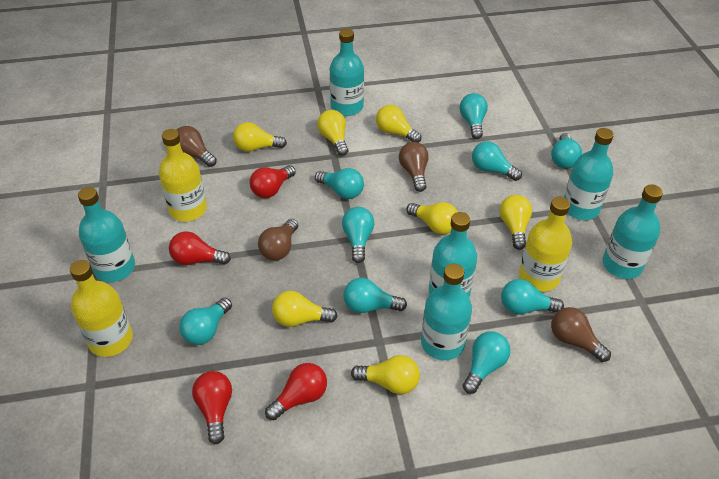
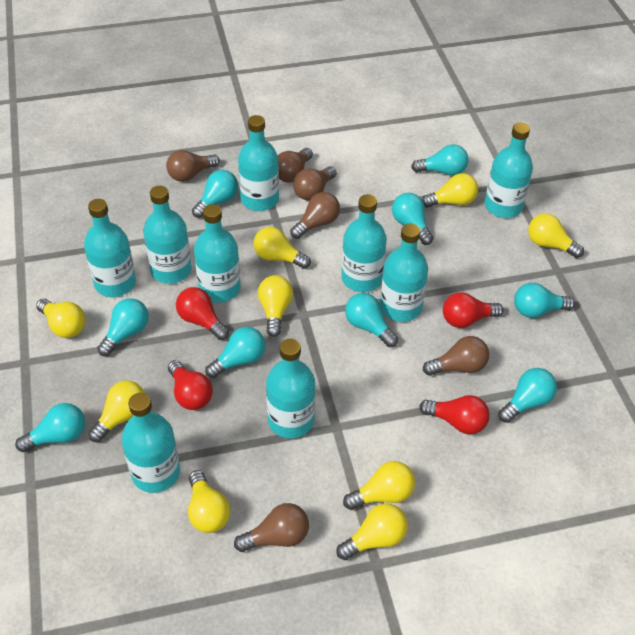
brown light bulb: [177,126,217,167] [258,219,298,260] [399,142,429,192] [551,307,611,362] = 4 -> [166,150,220,182] [234,503,309,552] [278,148,313,182] [290,192,340,239] [293,166,336,200] [423,336,489,376] = 6
turquoise bottle: [78,187,135,282] [330,29,364,116] [421,264,472,360] [429,212,477,297] [564,128,614,220] [602,184,663,279] = 6 -> [84,199,136,297] [121,393,180,493] [143,186,192,284] [194,204,241,303] [238,115,279,211] [266,339,315,438] [341,194,387,292] [380,223,428,322] [485,123,533,218] = 9
yellow bottle: [70,260,133,357] [159,129,207,222] [519,197,572,292] = 3 -> none = 0
yellow light bulb: [233,122,287,152] [272,291,338,327] [317,110,348,156] [351,355,420,394] [376,105,421,143] [406,202,458,234] [500,195,532,250] = 7 -> [36,299,85,338] [88,381,145,442] [188,470,230,533] [253,227,311,269] [258,275,293,337] [336,503,408,560] [343,461,415,510] [422,173,478,208] [528,214,584,258] = 9

